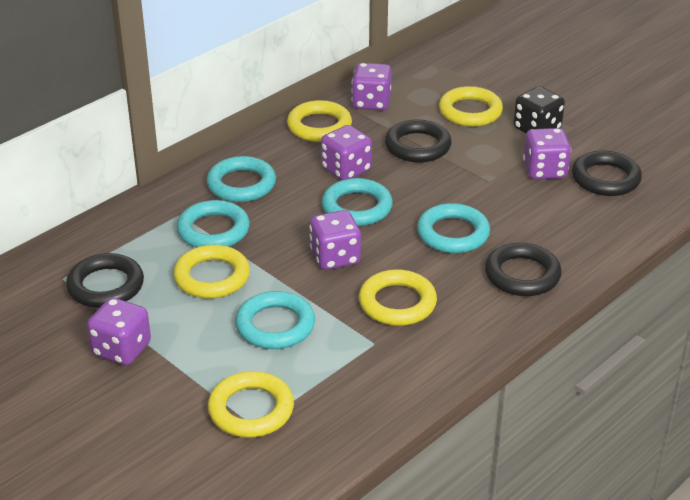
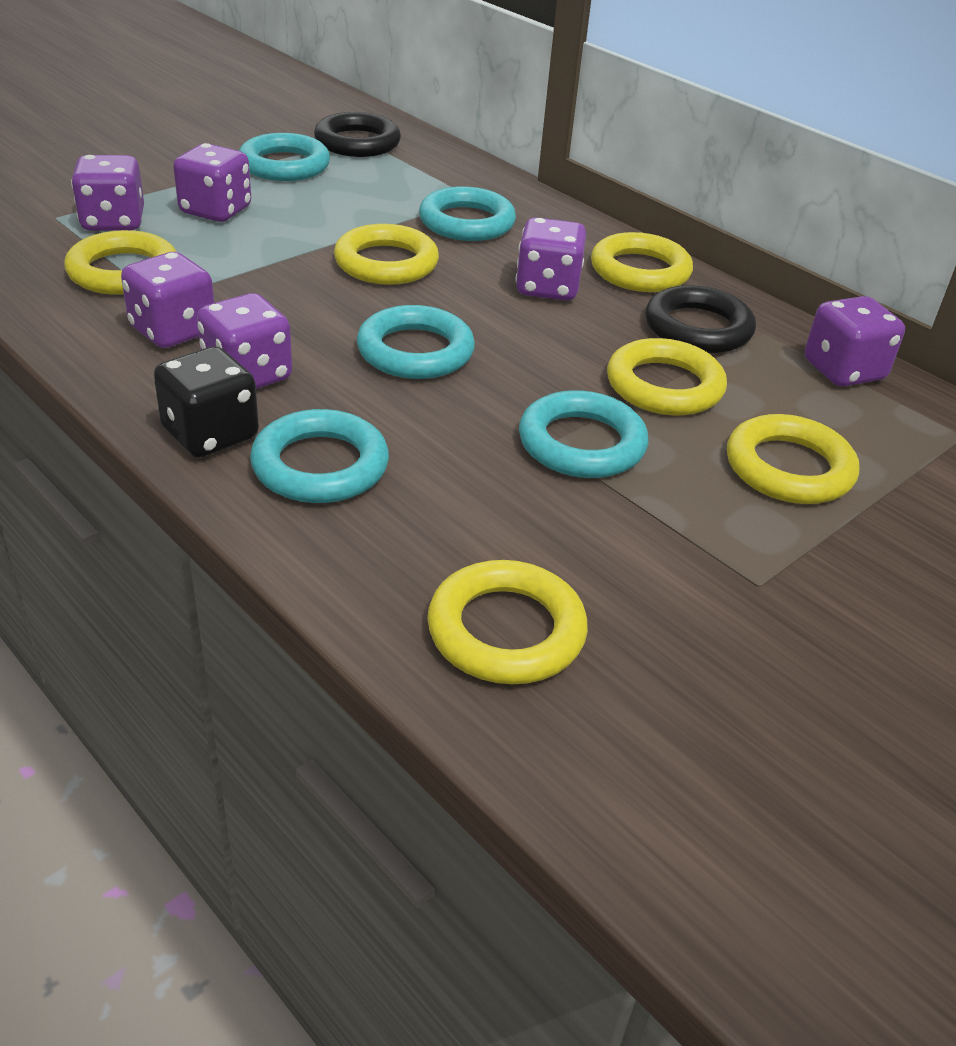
black ring: [66,253,144,308] [385,119,452,163] [485,243,562,296] [572,151,642,196] = 4 -> [314,112,401,157] [646,285,756,353] = 2
purple dice: [87,298,151,365] [309,210,361,270] [321,125,372,180] [352,63,392,111] [523,128,571,180] = 5 -> [71,155,144,231] [121,252,214,348] [173,143,251,222] [197,293,292,389] [515,217,586,301] [805,296,905,387] = 6
yellow ring: [173,245,250,299] [208,371,294,438] [287,100,352,142] [359,269,437,326] [439,86,503,127] = 5 -> [64,230,176,295] [334,224,439,285] [427,560,588,684] [591,232,693,292] [607,338,727,415] [727,414,859,504] = 6

